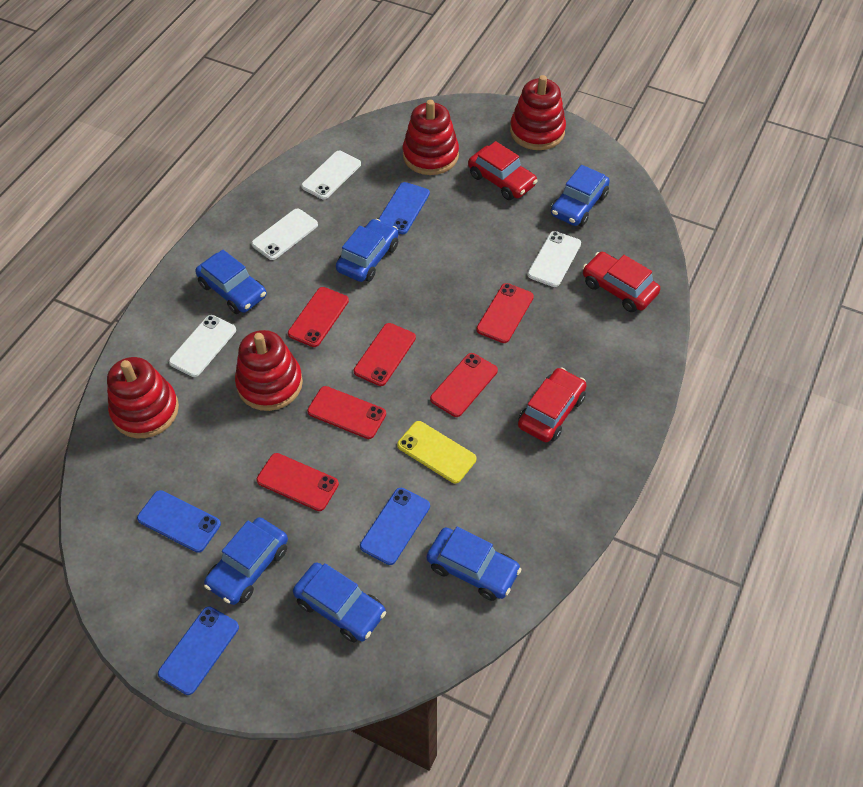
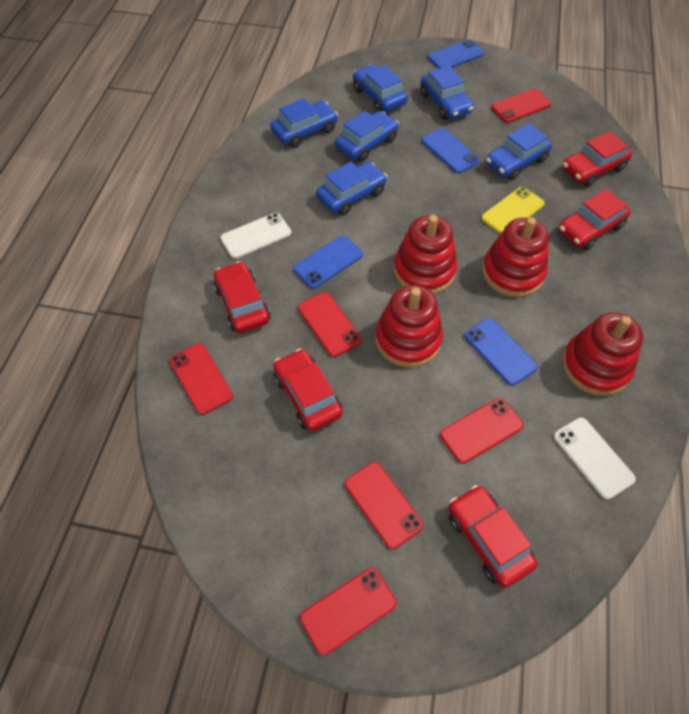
red car: [468,141,538,200] [518,368,587,442] [583,252,660,312] = 3 -> [213,261,271,333] [273,349,343,431] [448,485,537,588] [559,189,631,250] [562,131,632,187] = 5
white phone: [169,315,236,377] [252,208,318,260] [301,151,361,199] [528,231,581,287] = 4 -> [220,213,291,258] [554,418,636,499] = 2

